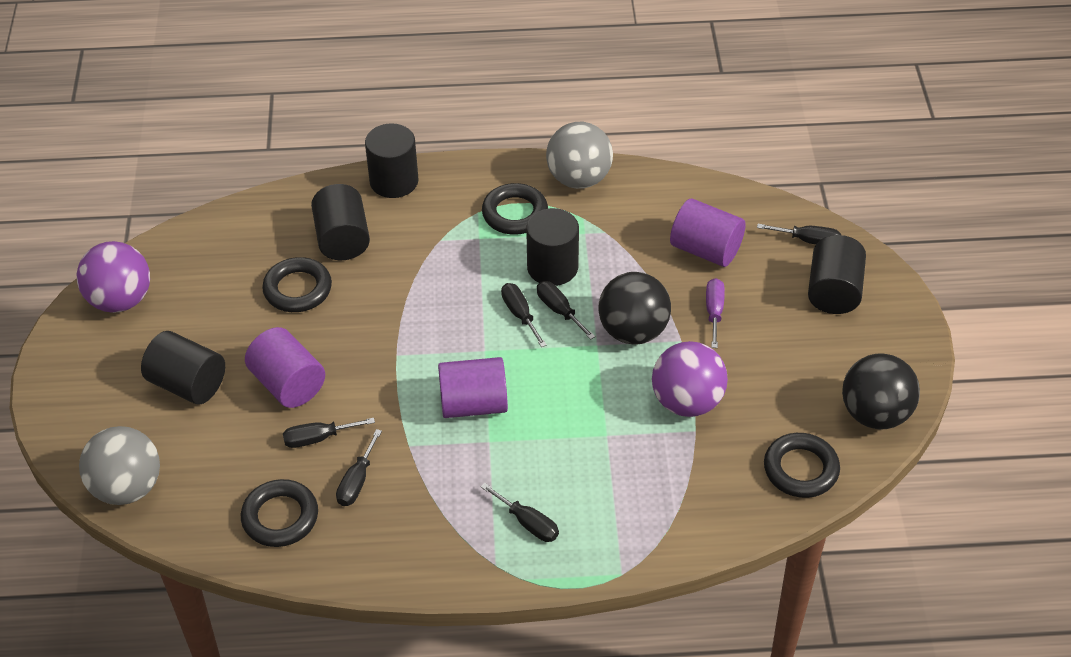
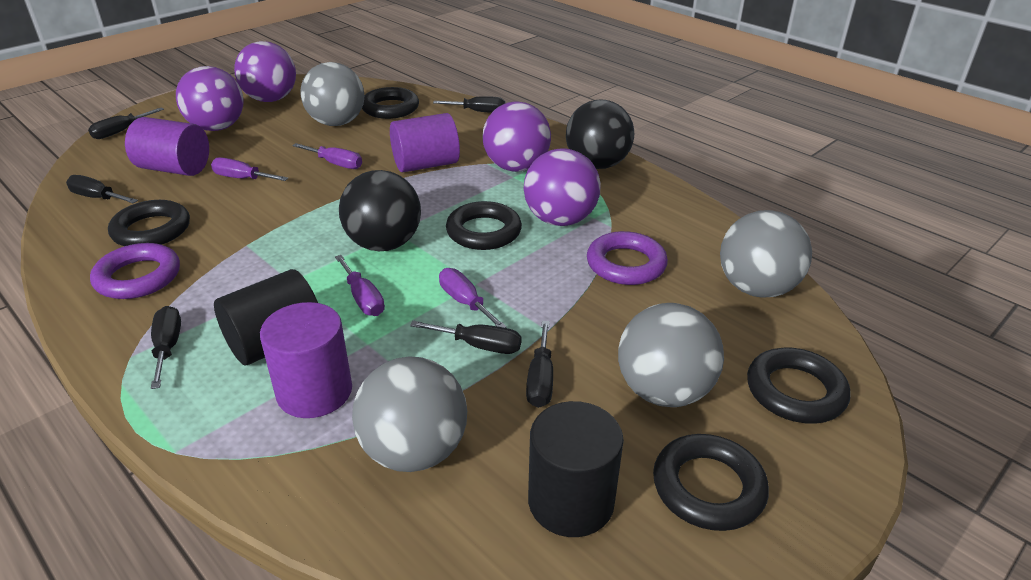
black cylinder: [141,331,225,405] [311,184,370,260] [365,123,419,198] [526,208,579,286] [808,235,866,314] = 5 -> [214,269,318,365] [528,401,624,537] = 2
black ring: [241,479,318,547] [262,257,332,312] [482,183,548,235] [764,433,840,498] = 4 -> [108,200,190,246] [362,87,419,119] [446,201,522,250] [653,434,769,531] [747,347,851,424] = 5
grey ball: [79,426,160,505] [546,122,613,189] = 2 -> [300,62,364,126] [352,356,467,472] [618,303,724,407] [720,210,812,298] = 4
purple ball: [77,241,150,313] [652,341,728,417] = 2 -> [176,66,243,131] [234,41,296,102] [483,101,551,172] [524,148,600,226] = 4
purple ring: none = 0 -> [90,243,180,299] [587,231,668,285] = 2
purple screwdriver: [706,278,725,348] = 1 -> [211,157,288,181] [292,143,362,169] [335,255,385,316] [439,268,507,328] = 4

